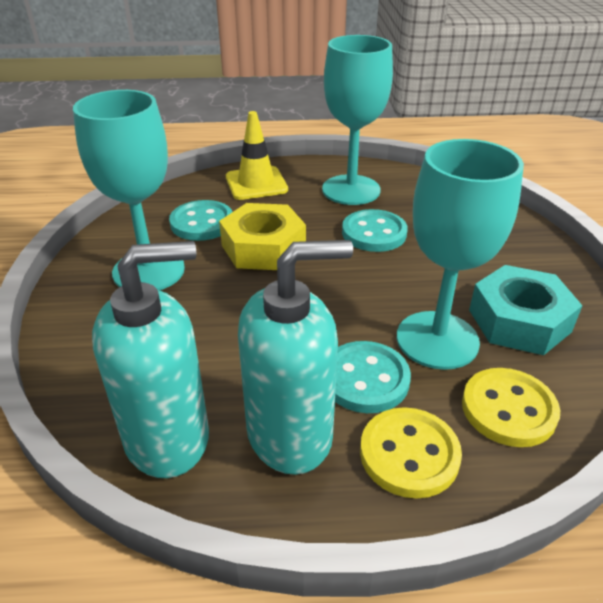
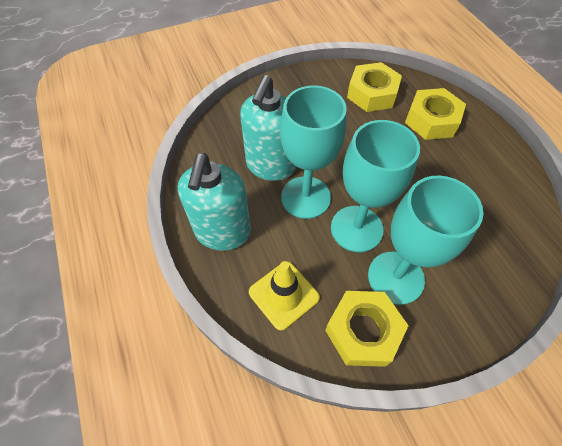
turquoise button: [169,200,232,241] [335,341,411,413] [342,209,408,252] = 3 -> none = 0
turquoise nut: [469,265,582,355] = 1 -> none = 0
yellow button: [360,407,462,499] [462,368,560,447] = 2 -> none = 0
yellow nut: [219,203,306,270] = 1 -> [325,291,409,367] [347,62,402,112] [405,88,466,140] = 3

